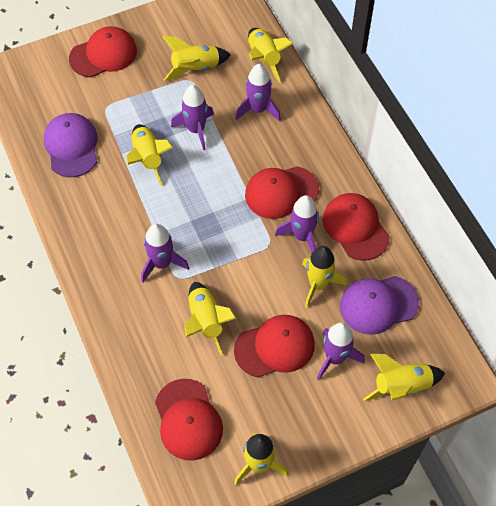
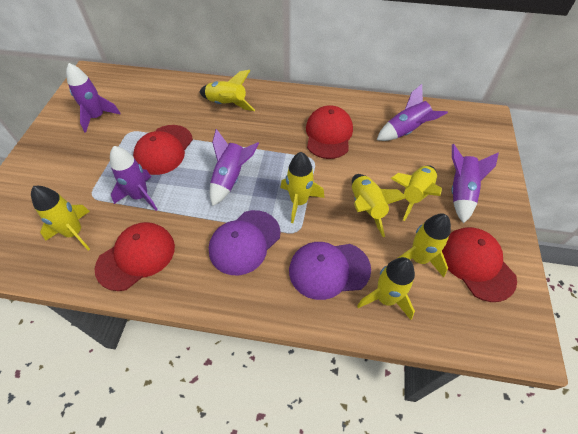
red cap: [69,26,137,77] [155,379,223,461] [234,315,315,378] [245,166,319,219] [323,193,390,261] = 5 -> [95,222,175,291] [133,125,193,175] [306,105,353,159] [442,227,517,302] = 4

